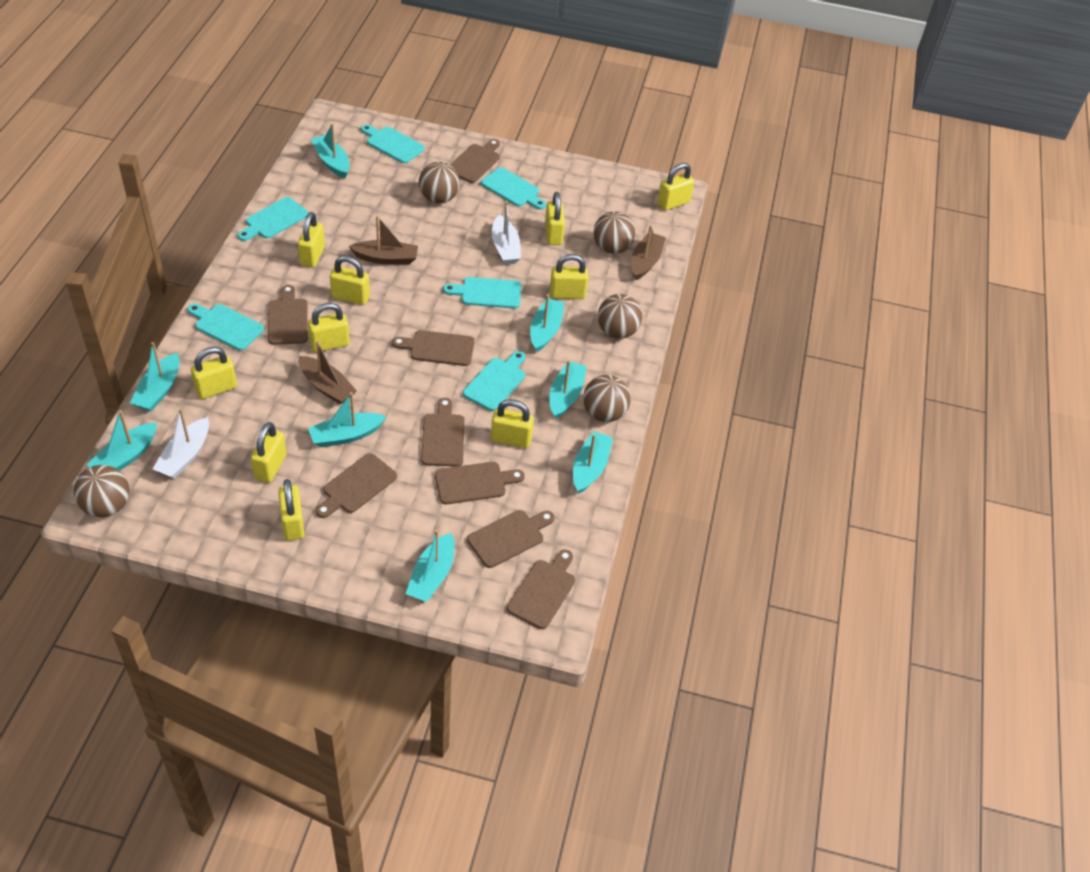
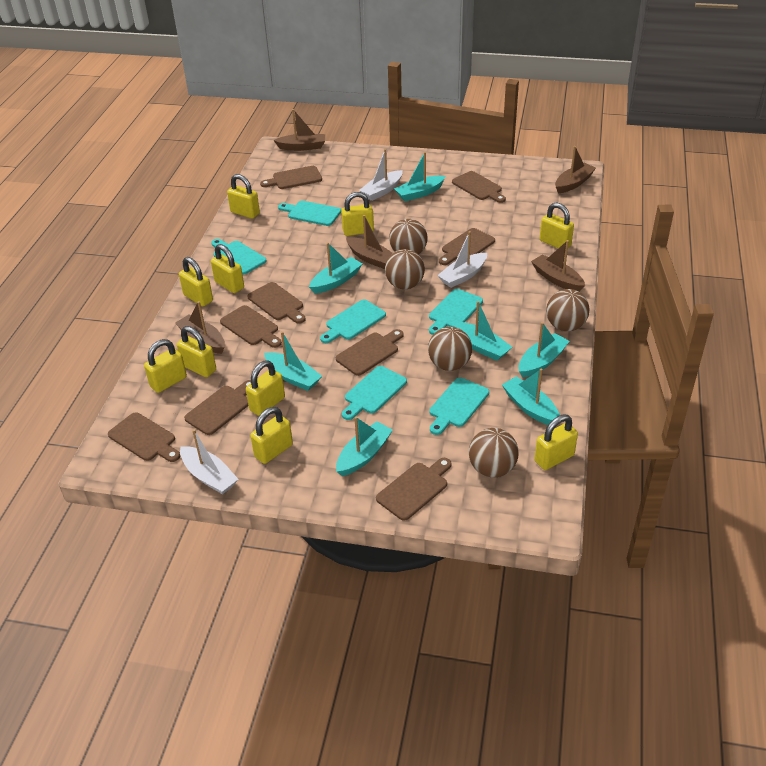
brown boat: [298,340,357,405] [349,216,418,265] [631,225,666,280] = 3 -> [175,301,225,354] [273,109,325,151] [346,215,392,269] [531,240,585,292] [555,146,596,193] = 5
brown cutting board: [268,285,308,345] [316,453,397,518] [392,330,475,366] [421,398,465,467] [435,462,525,505] [450,139,500,183] [467,510,554,568] [507,549,575,629] = 8 -> [108,412,180,462] [184,380,251,435] [220,305,282,348] [247,282,306,324] [260,166,322,189] [336,329,404,376] [376,458,452,521] [439,228,495,265] [452,171,506,203] = 9
turquoise boat: [87,410,157,471] [130,342,180,411] [308,392,387,447] [311,124,350,178] [406,530,455,602] [530,294,565,353] [550,360,587,419] [573,431,613,494] = 8 -> [264,331,322,391] [309,242,362,294] [336,417,393,476] [394,152,446,201] [454,301,512,361] [502,368,560,425] [519,322,570,378] = 7
white boat: [153,408,209,479] [492,201,521,264] = 2 -> [180,429,238,495] [359,149,403,201] [437,231,487,288] = 3

